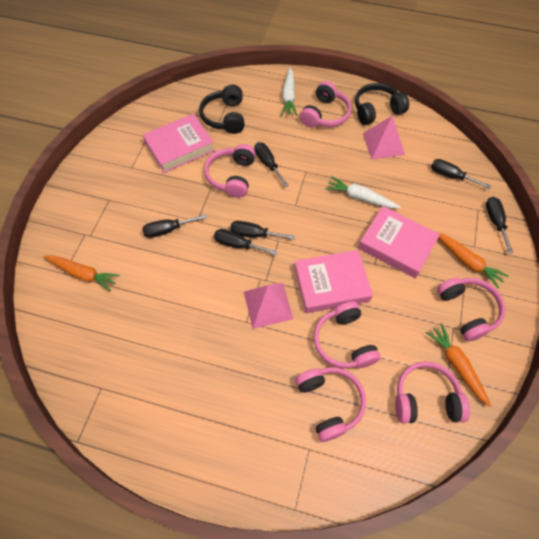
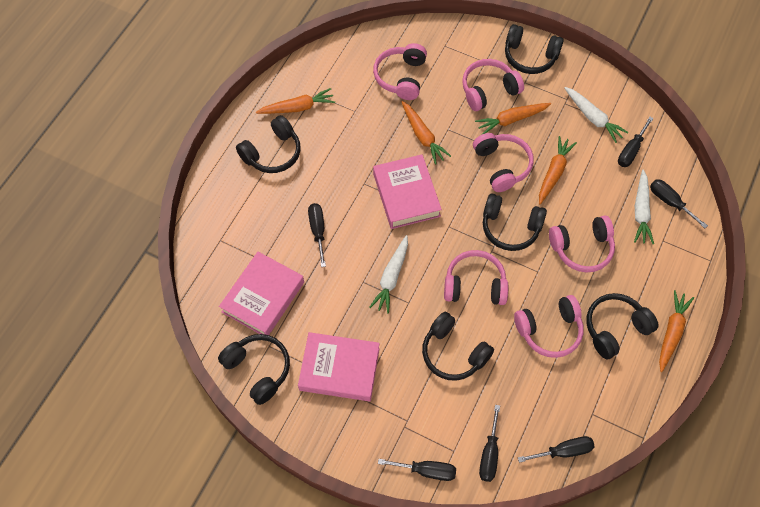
black headphones: [199,85,245,134] [355,83,409,125] = 2 -> [218,334,290,405] [236,115,301,173] [422,312,494,381] [483,194,547,251] [505,24,564,74] [586,293,659,359] = 6
orange carrot: [43,255,120,291] [426,323,491,407] [437,232,509,288] = 3 -> [256,88,335,114] [402,101,451,165] [475,103,551,134] [539,136,577,204] [659,290,694,372] = 5
pink pyramid: [244,283,293,329] [363,116,405,160] = 2 -> none = 0
white carrot: [281,67,297,116] [325,176,401,209] = 2 -> [369,235,408,314] [564,87,629,143] [634,170,654,244] = 3

